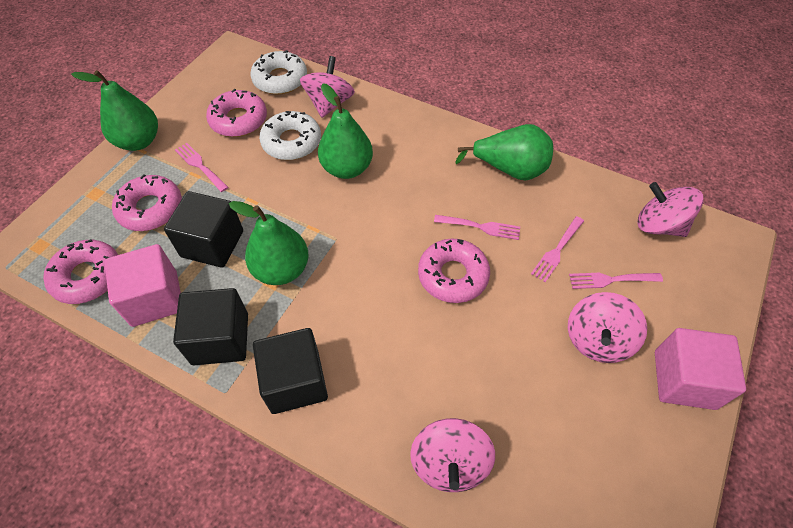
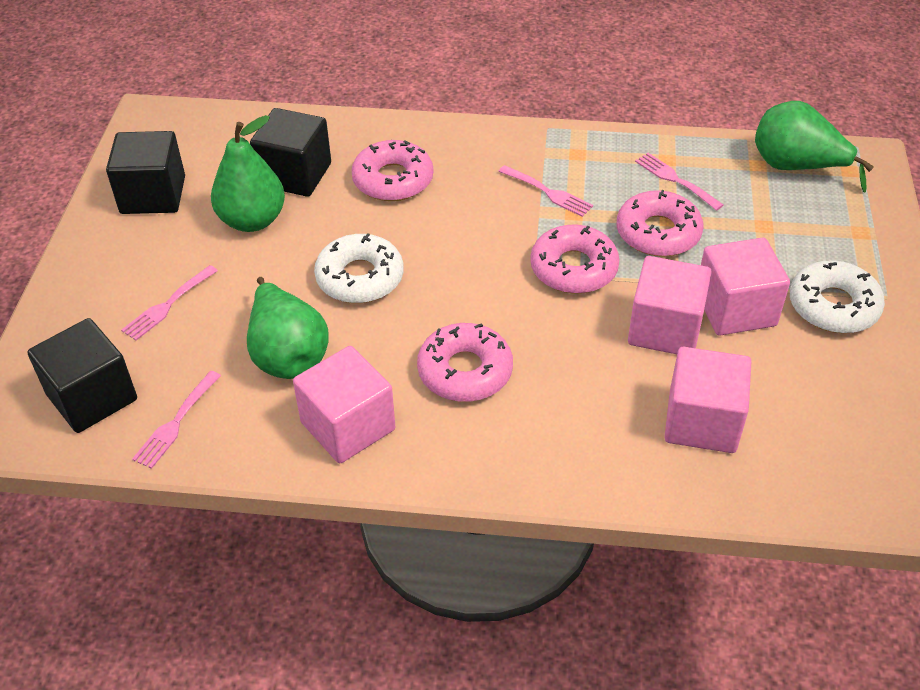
green pear: [71,70,158,151] [229,201,309,285] [318,83,373,179] [455,124,553,180] = 4 -> [211,115,285,232] [247,277,328,379] [755,101,874,193] = 3
pink cube: [105,244,181,327] [655,328,746,410] = 2 -> [293,346,395,463] [628,256,712,354] [664,347,751,453] [701,238,790,336] = 4
pink spinning top: [300,56,355,118] [410,418,495,492] [568,292,647,363] [638,182,703,237] = 4 -> none = 0

